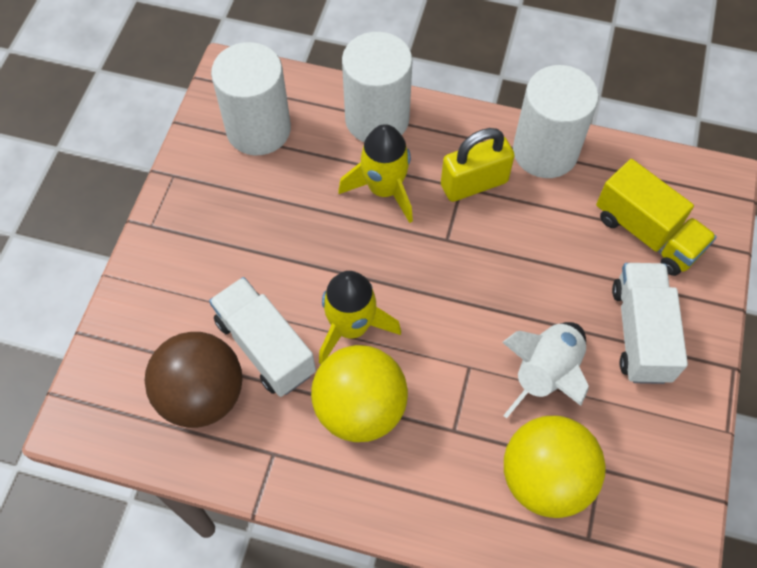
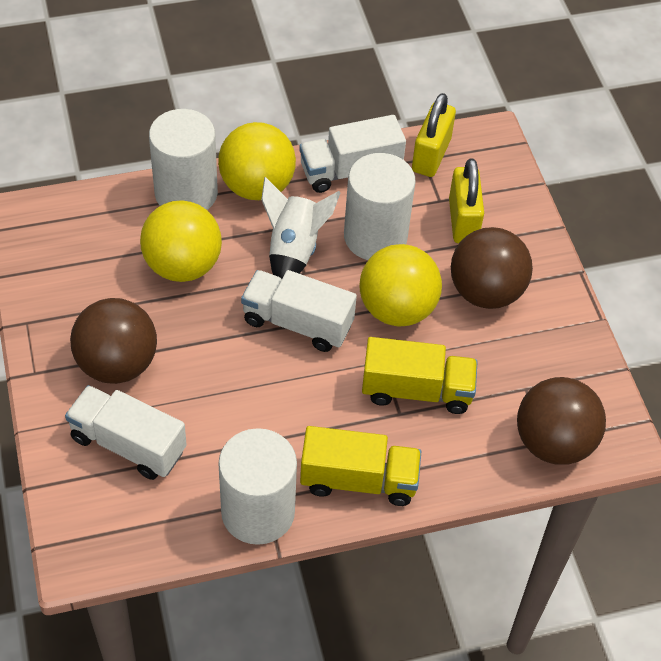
brown ball: [145,332,243,428] = 1 -> [70,298,157,384] [451,227,533,309] [517,377,606,465] = 3
white truck: [209,277,316,397] [612,263,688,384] = 2 -> [65,385,187,480] [241,270,357,352] [299,115,406,193] = 3
yellow ball: [311,345,408,442] [504,416,606,518] = 2 -> [140,200,222,282] [218,122,296,200] [359,244,442,327] = 3
yellow padlock: [441,128,515,202] = 1 -> [412,93,456,177] [449,158,484,243] = 2
yellow rocket: [319,271,401,364] [338,124,413,223] = 2 -> none = 0
yellow truck: [596,159,717,276] = 1 -> [300,426,422,506] [362,337,478,414] = 2

